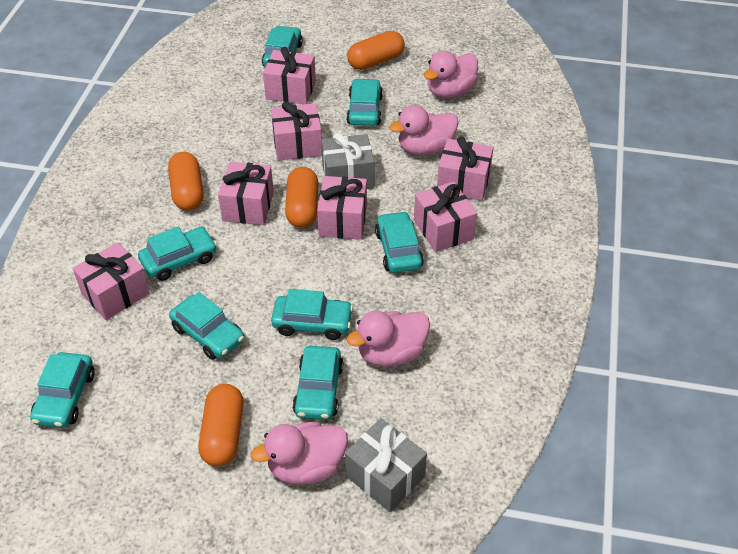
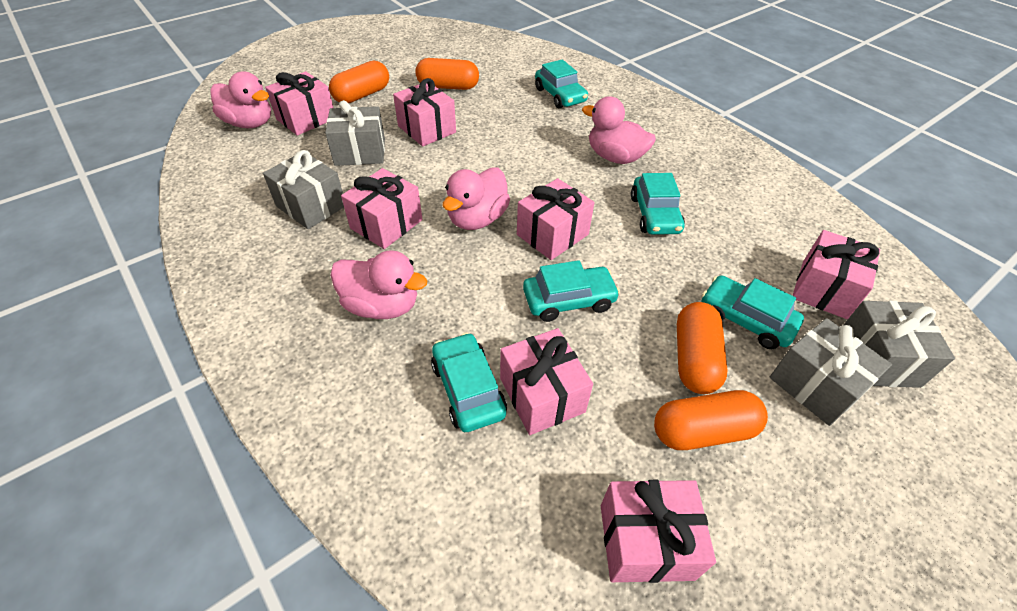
grey gift: [321,133,375,189] [345,418,427,512] = 2 -> [263,150,344,229] [325,100,385,166] [769,318,892,426] [844,301,955,388] = 4
turquoise car: [30,352,95,428] [138,226,217,281] [169,292,245,360] [262,26,303,67] [271,289,353,340] [293,346,343,420] [346,78,383,126] [375,211,424,273] = 8 -> [431,333,507,432] [523,260,620,322] [535,59,588,108] [631,173,685,235] [702,275,804,349] = 5

